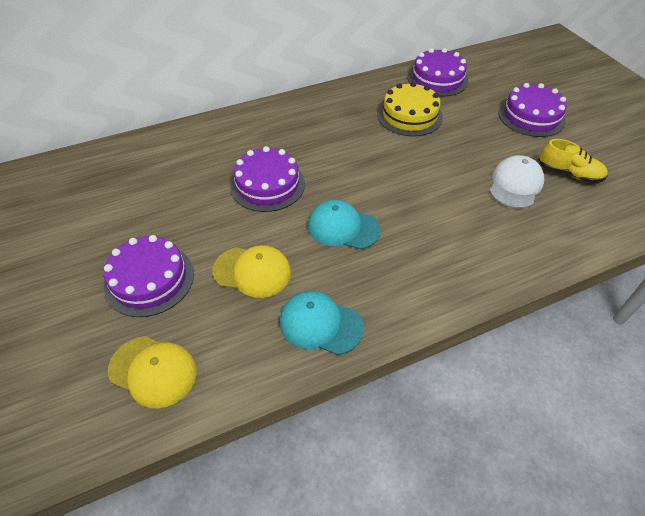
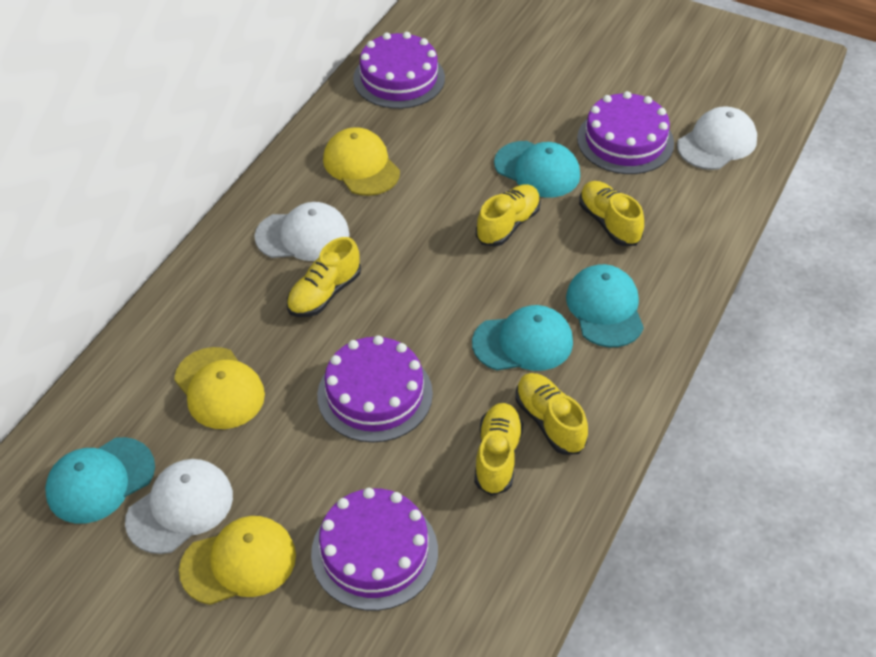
turquoise cap: [280,291,364,355] [308,199,381,249] = 2 -> [45,437,155,524] [472,305,573,371] [494,141,580,198] [566,264,644,347] = 4
white cap: [489,155,545,208] = 1 -> [125,459,233,554] [254,202,350,261] [677,106,757,170] = 3
yellow cake: [377,82,443,136] = 1 -> none = 0
yellow cap: [108,336,197,408] [213,245,291,298] = 2 -> [174,347,265,429] [179,516,296,605] [323,127,400,196] = 3
yellow shoe: [539,139,608,183] = 1 -> [287,237,361,317] [474,403,523,496] [476,184,541,247] [515,373,588,455] [579,181,644,246] = 5

